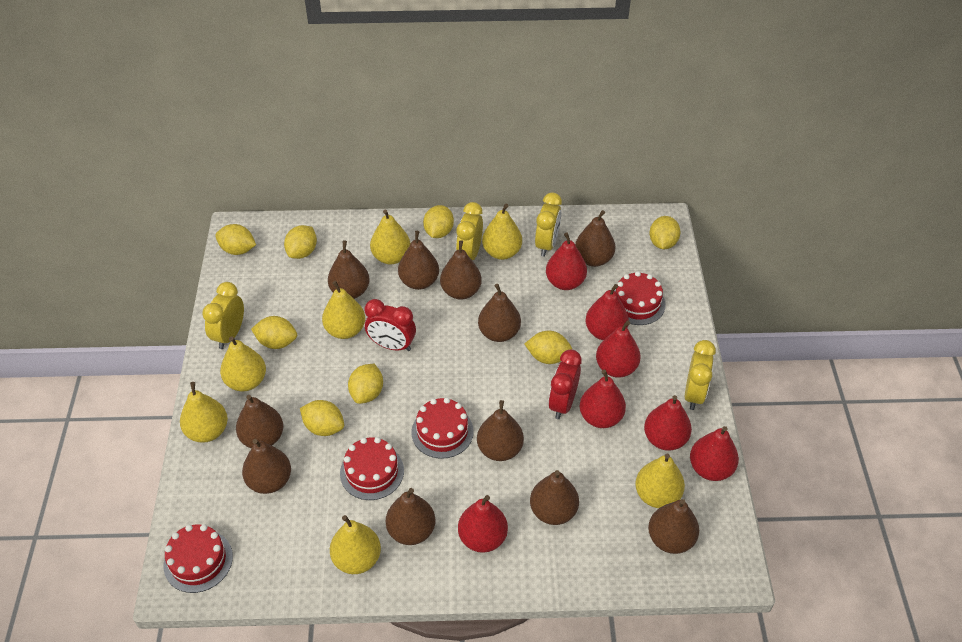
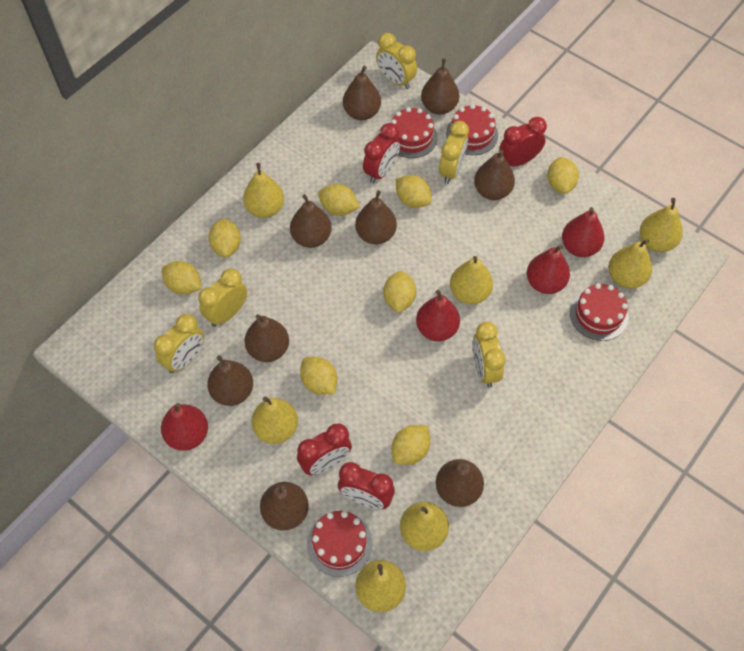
brown pear: [236,395,283,449] [242,439,291,494] [328,240,370,299] [386,488,436,545] [398,231,439,290] [440,240,482,300] [477,400,524,461] [478,284,521,342] [530,470,579,525] [575,210,615,267] [648,499,699,554] = 11 -> [207,355,253,406] [244,314,289,362] [260,482,309,531] [290,194,332,248] [343,66,381,120] [355,190,397,244] [421,58,459,115] [436,459,484,507] [474,150,515,200] = 9
red clock: [365,299,416,351] [548,349,581,419] = 2 -> [297,424,352,475] [338,462,395,509] [363,123,400,183] [499,117,547,167] = 4
red pear: [458,495,508,553] [546,233,587,290] [580,370,626,428] [585,284,629,340] [596,320,641,378] [644,395,692,451] [690,426,739,481] = 7 -> [161,403,208,451] [416,290,460,341] [527,245,570,294] [562,207,605,257] = 4
yellow clock: [202,282,244,349] [456,202,483,260] [535,192,562,257] [685,340,716,410] = 4 -> [154,314,204,373] [198,268,247,327] [376,33,417,89] [439,121,469,184] [472,322,506,387] = 5

